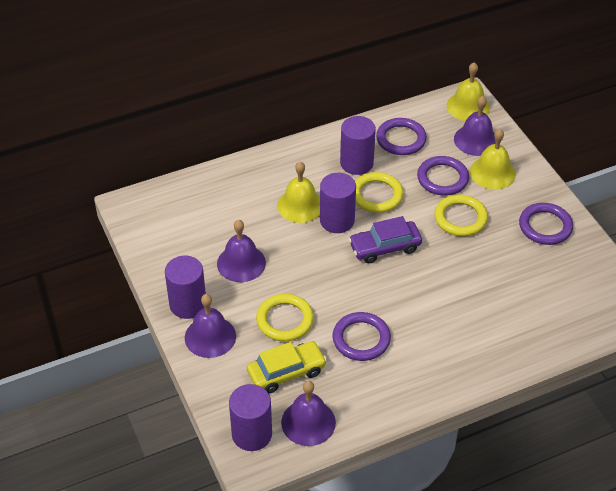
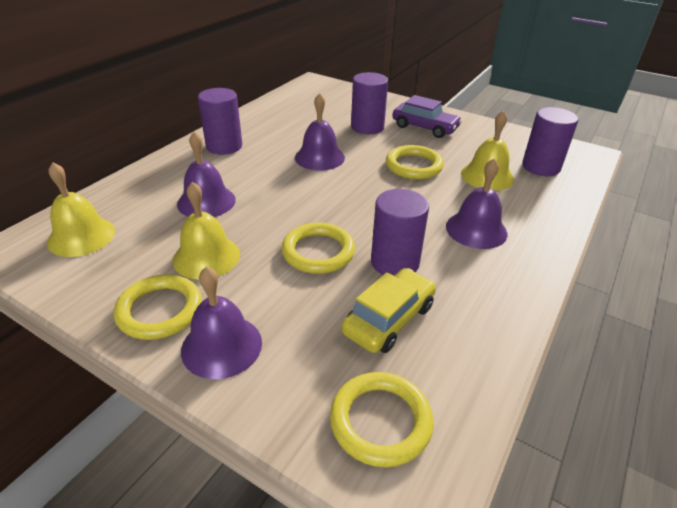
purple ring: [333,312,391,361] [376,118,427,155] [417,156,469,195] [519,203,573,245] = 4 -> none = 0
yellow ring: [256,294,314,342] [355,172,404,213] [434,195,488,236] = 3 -> [114,274,202,340] [281,222,355,274] [330,372,434,468] [386,145,444,179] = 4

